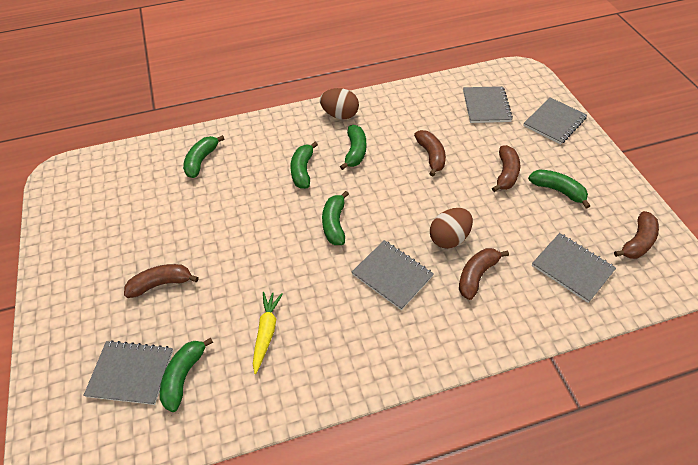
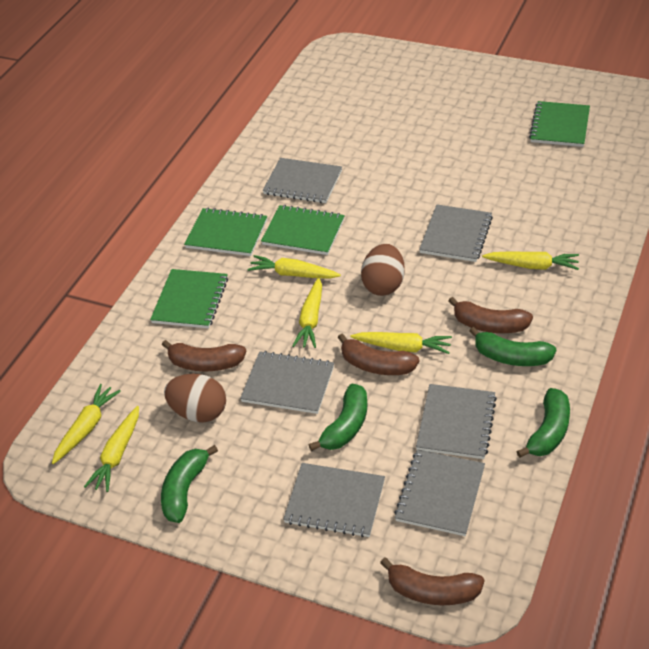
brown banana: [124,264,199,298] [414,130,446,176] [459,248,509,300] [492,145,520,192] [614,211,659,259] = 5 -> [162,340,246,371] [338,334,419,375] [380,557,484,605] [448,297,533,333] = 4
green banana: [160,337,213,412] [183,135,225,178] [290,142,318,189] [322,191,349,245] [340,125,366,170] [528,169,590,208] = 6 -> [161,445,218,523] [309,383,367,451] [469,327,556,366] [516,388,570,458] = 4
green notebook: none = 0 -> [150,269,228,329] [184,208,267,256] [261,205,345,255] [529,101,590,147] = 4
grey notebook: [83,340,173,405] [352,240,434,310] [463,86,513,123] [523,97,587,145] [532,233,616,303] = 5 -> [240,351,334,414] [262,158,342,203] [283,463,385,538] [394,449,485,536] [416,384,497,459] [419,205,493,262] = 6
yellow carrot: [253,292,283,374] = 1 -> [52,384,121,464] [84,406,139,492] [248,255,341,279] [292,277,322,348] [350,332,452,354] [482,251,579,270] = 6

